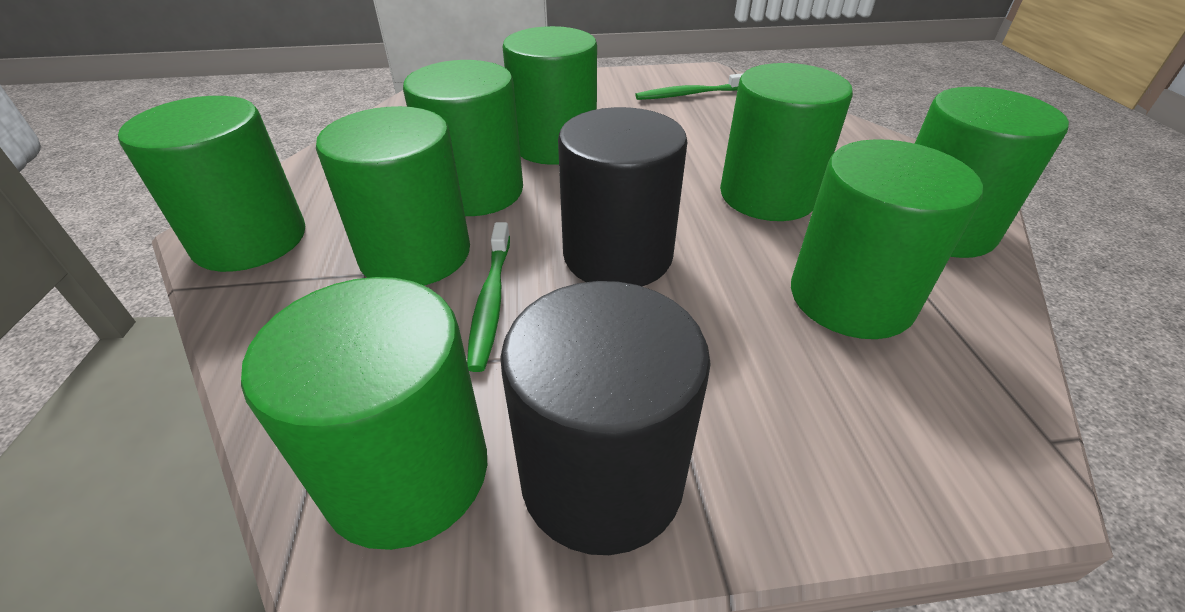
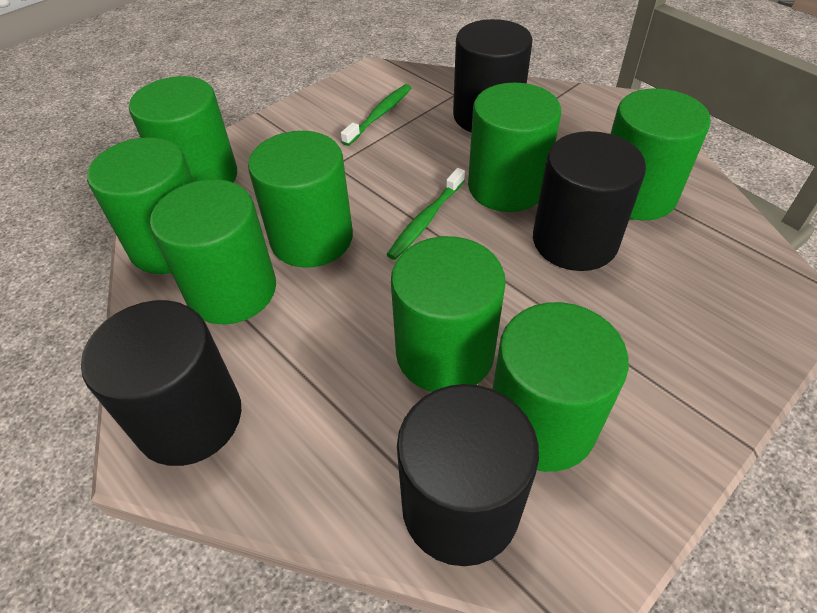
black cylinder: [500,281,711,555] [558,107,687,286] = 2 -> [81,300,241,466] [397,384,539,566] [453,19,533,132] [533,131,646,271] = 4

